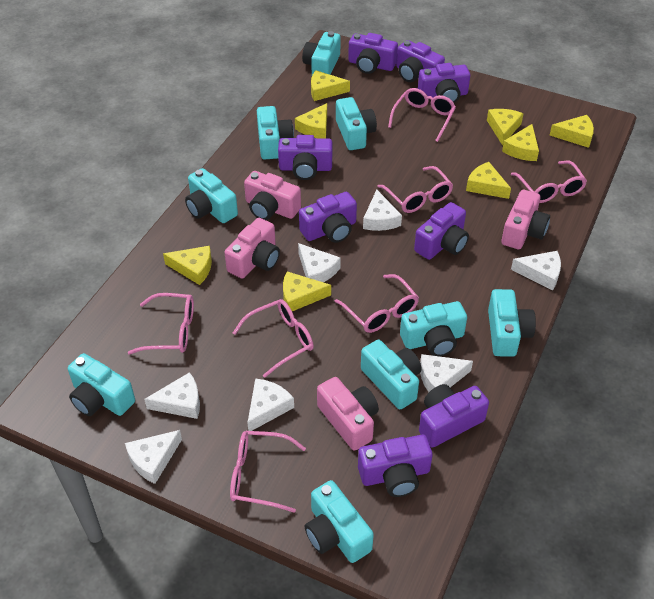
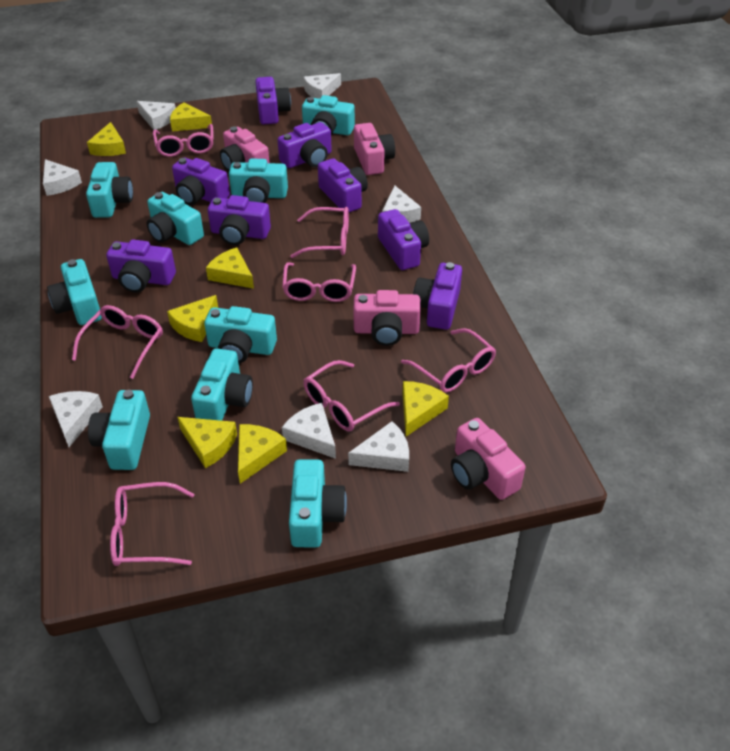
yellow cheese: [163,246,212,285] [283,271,331,311] [295,103,327,138] [311,70,350,101] [466,162,511,199] [487,109,524,145] [502,124,539,161] [550,115,594,148] = 8 -> [87,122,126,156] [167,295,218,342] [170,103,212,132] [177,417,237,468] [206,247,254,289] [238,424,287,484] [402,381,449,436] = 7

